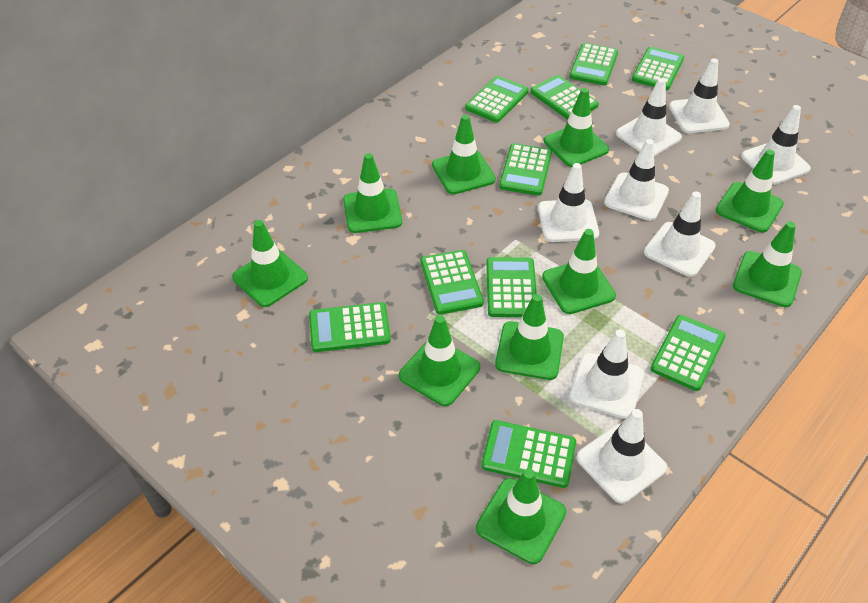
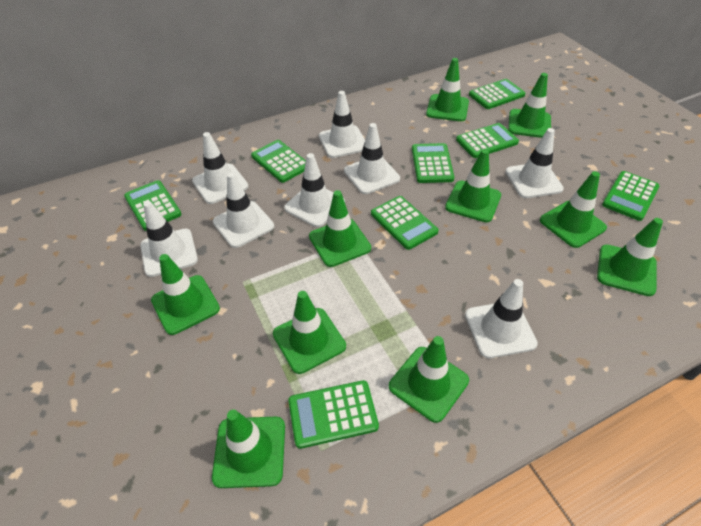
green calculator: [309,302,391,352] [420,250,484,315] [465,76,528,123] [481,420,576,488] [486,257,537,317] [499,143,552,196] [530,75,599,120] [569,43,618,85] [632,47,684,90] [650,315,726,391] = 10 -> [124,180,182,231] [251,140,306,183] [288,380,379,449] [371,196,438,250] [412,143,454,183] [456,123,519,158] [469,79,525,109] [602,171,660,221] = 8

